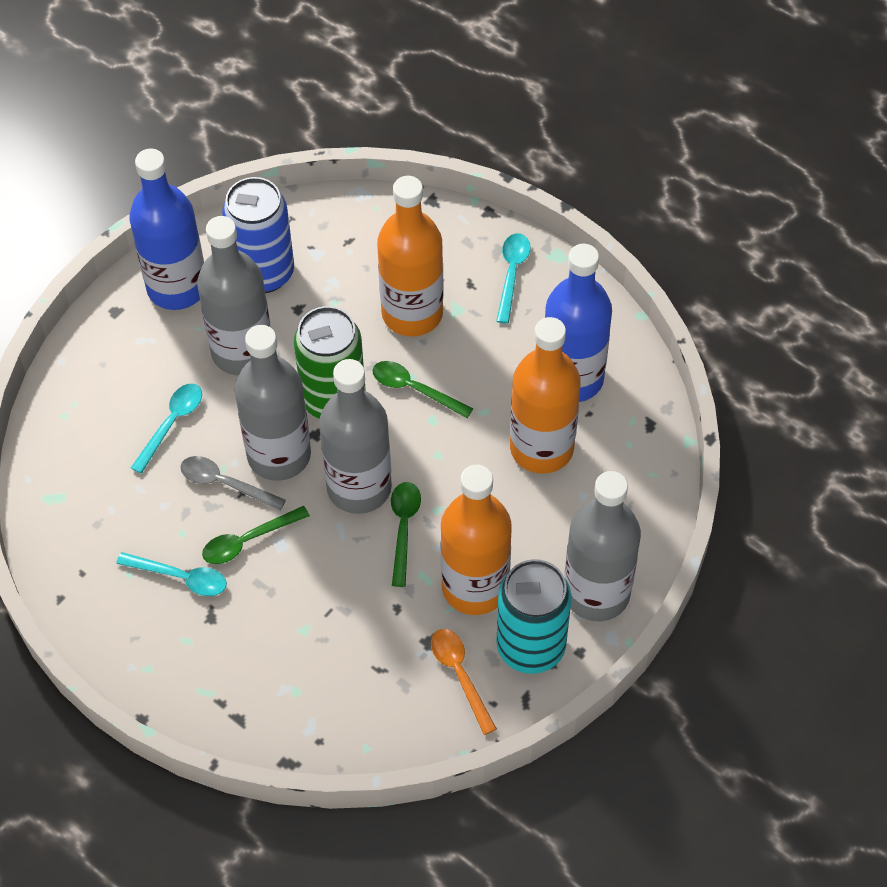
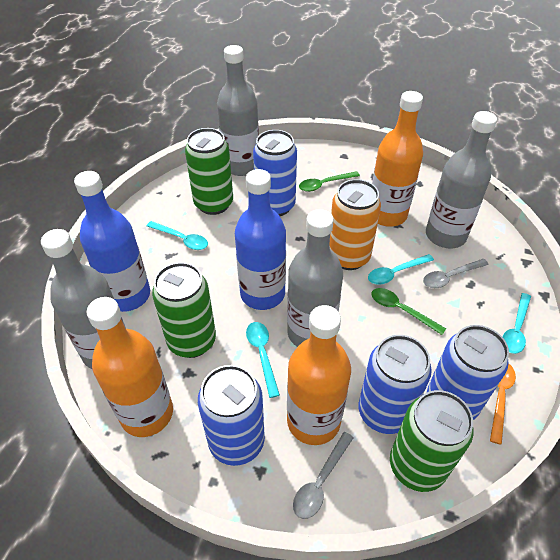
blue can: [222,177,294,293] = 1 -> [198,365,265,466] [253,130,297,216] [358,335,432,434] [427,325,509,420] = 4
green can: [294,306,366,419] = 1 -> [152,262,216,358] [185,128,233,215] [390,390,474,492] = 3
green spoon: [202,506,310,564] [372,361,473,418] [391,482,421,587] = 3 -> [299,171,360,192] [371,288,446,335] = 2
grey spoon: [180,456,286,511] = 1 -> [293,432,354,519] [423,259,489,288] = 2
orange can: none = 0 -> [329,179,381,270] = 1
turquoise can: [496,559,571,674] = 1 -> none = 0
turquoise spoon: [116,552,227,596] [131,383,202,474] [496,233,531,324] = 3 -> [147,221,208,250] [246,322,280,398] [368,254,434,285] [503,293,531,354] = 4

